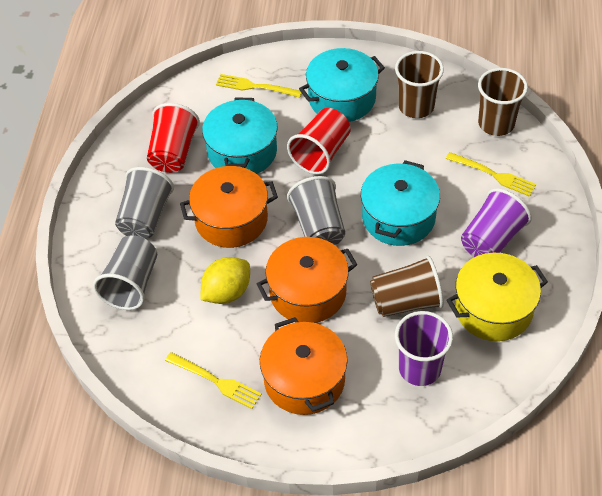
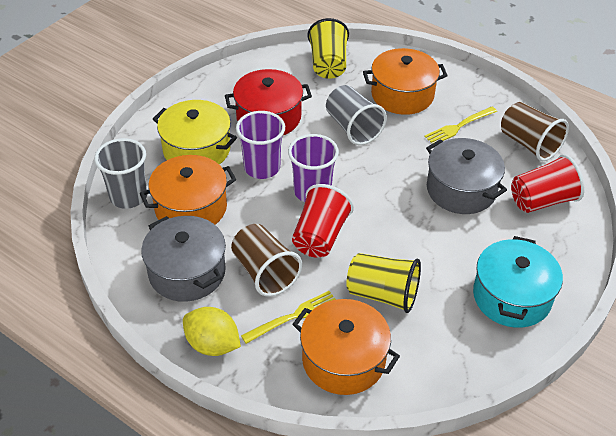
brown cup: [370,256,444,317] [395,51,444,118] [478,68,528,136] = 3 -> [231,224,302,297] [501,102,569,161] = 2
grey cup: [93,236,157,310] [115,167,174,239] [287,176,345,245] = 3 -> [94,138,147,209] [326,85,387,145] = 2
grey pot: none = 0 -> [141,216,226,302] [426,138,507,214] = 2
red pot: none = 0 -> [225,69,312,135] = 1
turquoise pot: [202,97,277,174] [299,48,385,122] [361,160,440,246] = 3 -> [473,236,563,328] = 1
yellow cup: none = 0 -> [308,18,349,79] [346,253,421,313] = 2
yellow fork: [165,352,262,409] [216,74,302,98] [446,152,536,197] = 3 -> [241,291,336,344] [424,107,497,143] = 2

